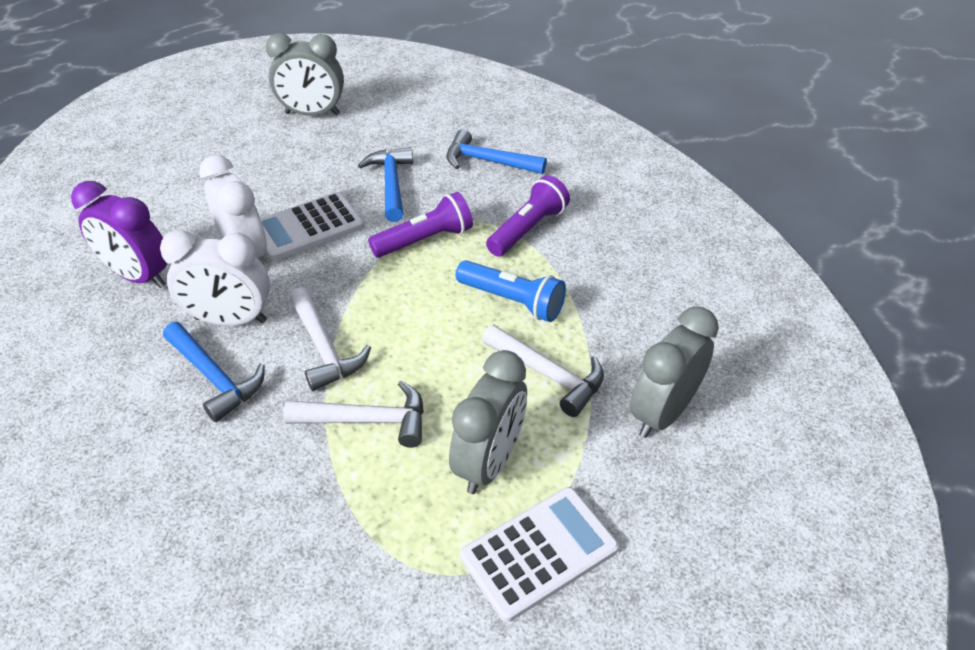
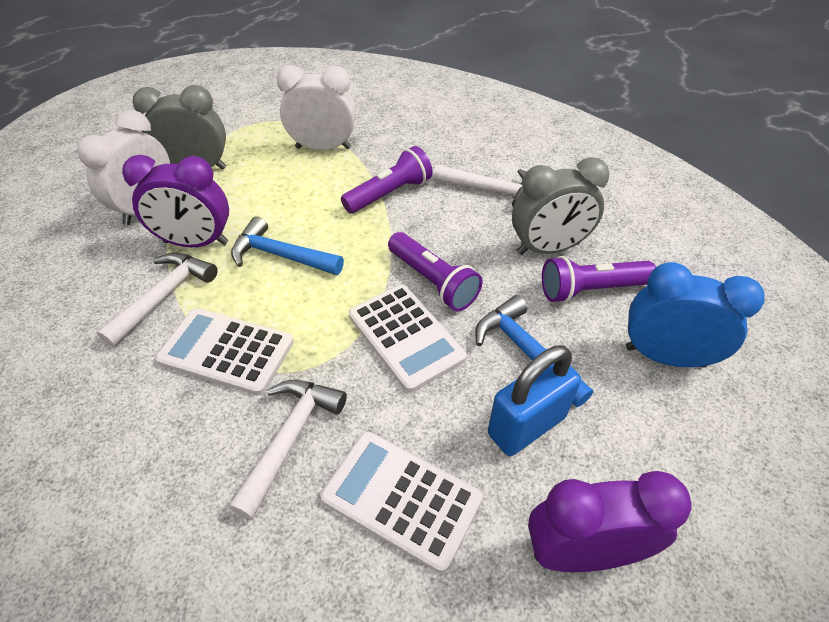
blue clock: none = 0 -> [626,262,764,368] = 1
blue flashlight: [456,260,566,322] = 1 -> none = 0
blue hammer: [163,322,265,422] [358,147,413,222] [446,129,547,174] = 3 -> [231,216,344,275] [475,295,593,407] = 2
blue padlock: none = 0 -> [488,345,581,456] = 1
grey clock: [266,33,344,116] [449,350,527,494] [630,307,719,438] = 3 -> [133,85,226,170] [512,157,609,255] = 2
purple clock: [71,181,168,288] = 1 -> [122,155,229,247] [528,471,691,572] = 2
purple flashlight: [368,192,473,258] [486,175,570,256] = 2 -> [341,146,433,214] [388,232,483,311] [542,256,656,303] = 3
white calculator: [261,192,364,260] [460,487,619,622] = 2 -> [155,308,294,395] [320,431,483,573] [349,284,467,393] = 3

